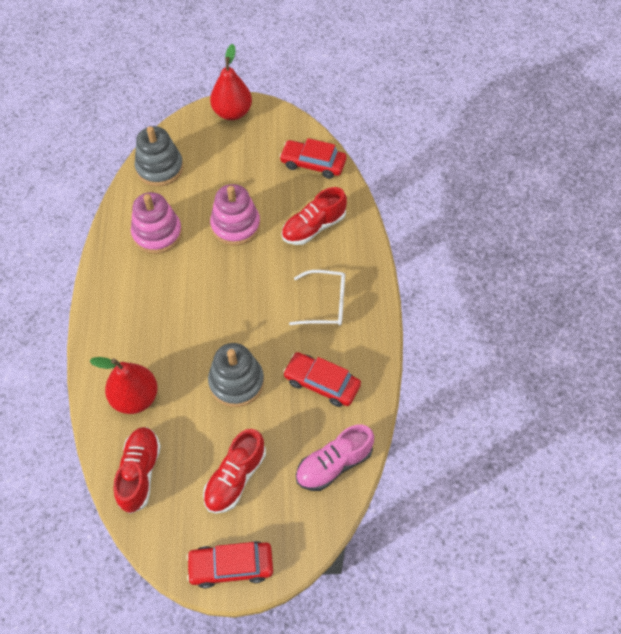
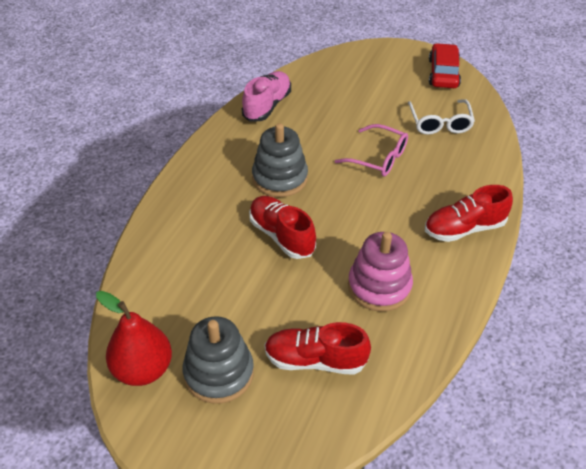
pink glasses: none = 0 -> [335,124,408,176] = 1
pink stacking toy: [131,192,182,254] [210,184,260,246] = 2 -> [348,232,413,312] = 1
red car: [186,541,273,588] [279,138,347,179] [283,352,361,407] = 3 -> [429,43,461,88] = 1
red pear: [90,357,158,414] [210,44,252,120] = 2 -> [96,291,172,386] = 1

